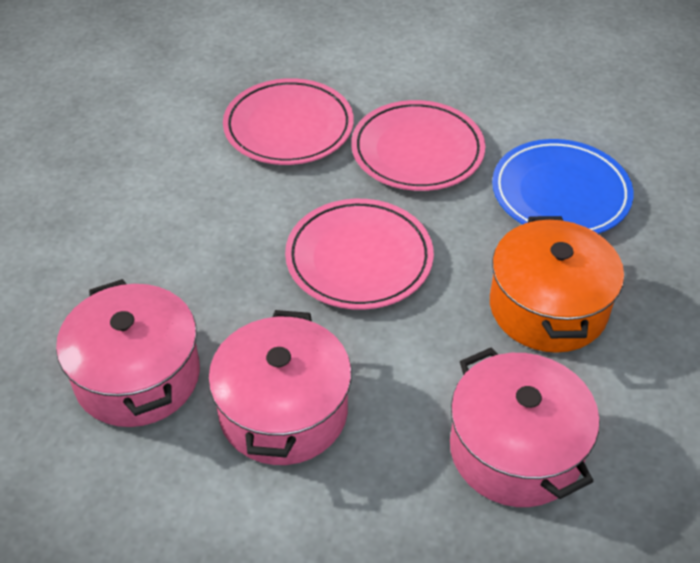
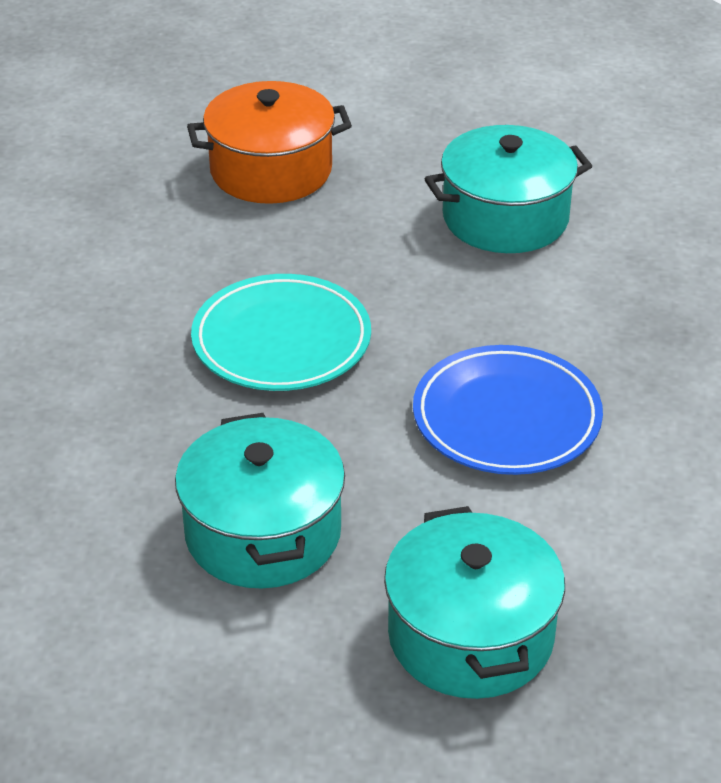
pink plate: [223,78,354,165] [285,199,434,310] [351,100,485,191] = 3 -> none = 0
pink pot: [56,279,200,427] [208,310,352,465] [450,347,600,507] = 3 -> none = 0
turquoise plate: none = 0 -> [191,274,371,391] = 1
turquoise pot: none = 0 -> [175,413,345,589] [384,506,565,699] [425,125,592,253] = 3

